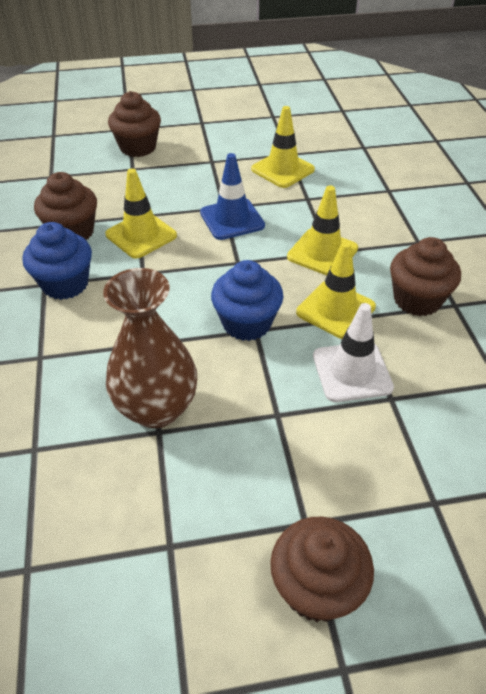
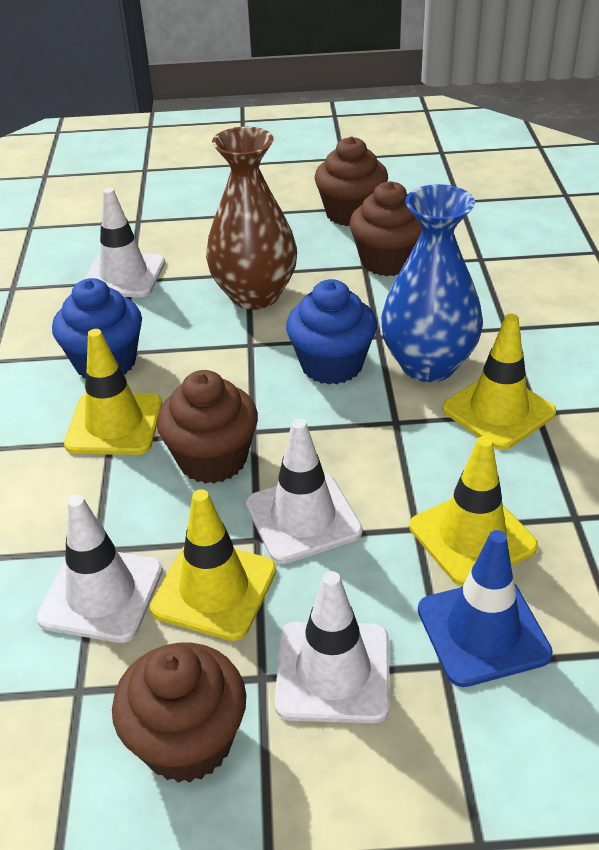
blue vase: none = 0 -> [381,184,483,382] = 1
white traffic cone: [313,303,394,402] = 1 -> [37,495,163,643] [85,188,165,298] [246,418,363,564] [275,571,390,723] = 4

